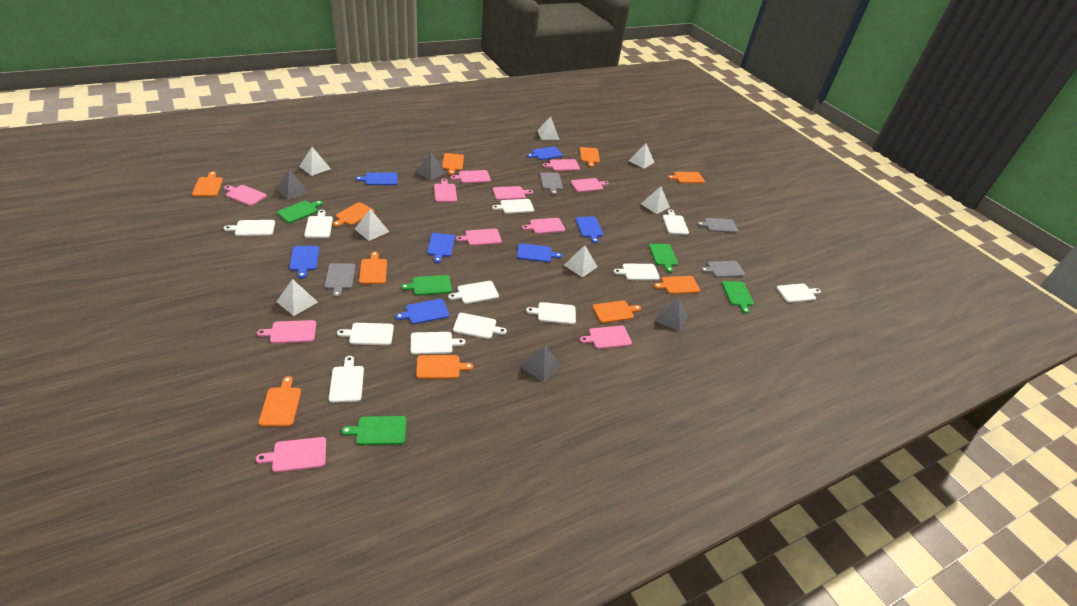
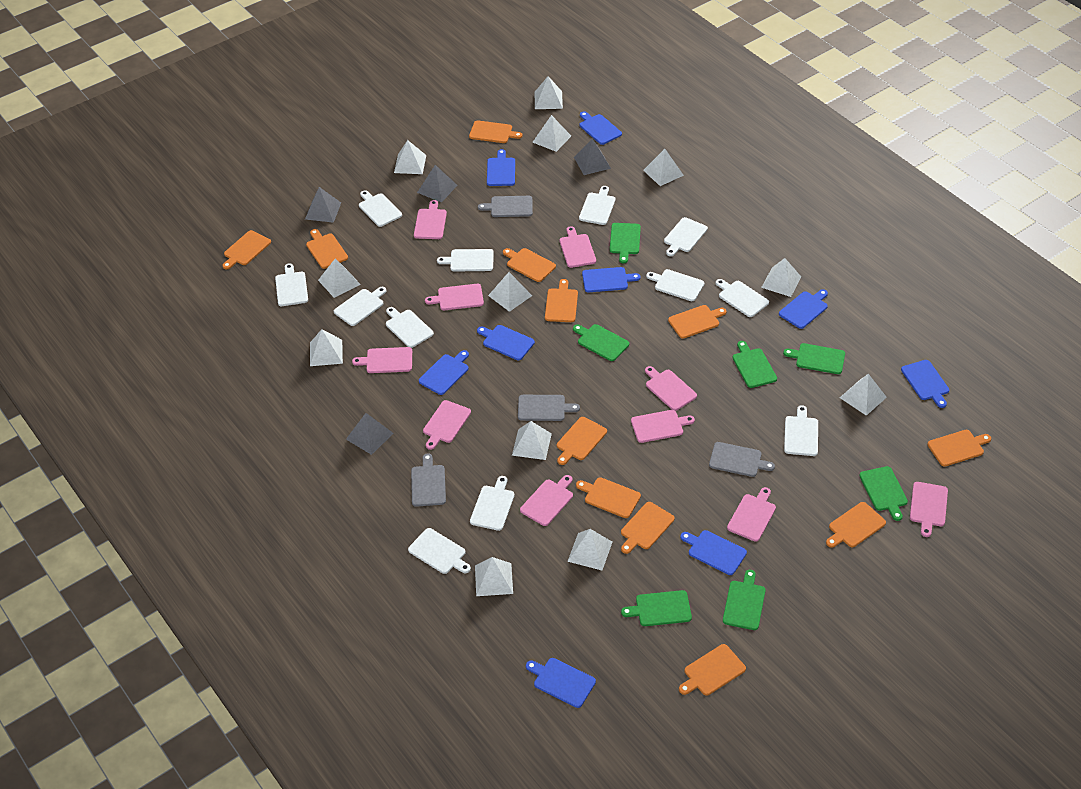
blue cutting board: [289,246,319,278] [355,172,398,185] [395,299,449,324] [427,233,455,263] [517,243,562,262] [527,146,563,160] [575,217,603,243] = 7 -> [419,350,469,395] [477,325,535,360] [487,149,515,186] [526,658,596,708] [580,111,622,145] [582,267,640,292] [680,530,747,575] [779,289,828,329] [901,360,949,408] = 9
green cutting board: [277,201,323,223] [341,416,407,445] [401,275,452,296] [649,244,678,273] [722,281,754,314] = 5 -> [573,324,629,361] [610,223,641,263] [621,590,692,626] [723,570,766,630] [733,341,777,388] [783,343,845,374] [859,466,908,521] = 7
orange cutting board: [192,172,223,197] [258,376,301,426] [333,202,375,227] [359,252,387,284] [416,355,473,379] [442,153,464,175] [580,147,600,167] [593,300,641,323] [654,276,700,294] [668,172,705,183] = 10 -> [222,230,271,269] [306,229,348,269] [469,120,522,143] [503,248,556,282] [545,279,578,322] [557,417,607,465] [576,477,641,518] [621,502,675,554] [668,305,727,339] [679,644,746,696] [826,502,886,548] [927,430,991,467] = 12
pink cutting board: [224,185,267,206] [256,437,326,472] [257,320,316,344] [434,178,457,202] [450,170,491,183] [456,229,502,246] [493,186,533,200] [522,218,565,234] [543,159,580,171] [571,178,609,192] [580,326,632,349] = 11 -> [352,347,412,373] [414,200,447,239] [423,400,471,450] [425,284,484,310] [520,475,573,526] [560,226,596,268] [631,410,695,443] [645,366,697,411] [727,487,776,542] [910,482,948,537] = 10
white pyramid: [276,279,318,316] [299,147,331,176] [355,209,389,241] [537,116,559,140] [564,245,597,277] [628,143,655,169] [641,186,670,214] = 7 -> [310,329,343,366] [318,258,361,298] [394,140,426,174] [475,557,513,596] [488,272,532,312] [512,421,552,460] [533,115,571,152] [535,76,563,109] [567,529,612,570] [643,149,684,186] [761,258,801,297] [840,374,887,416] = 12

